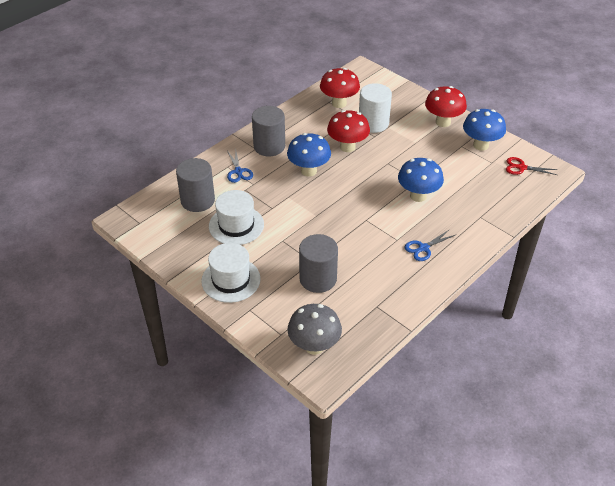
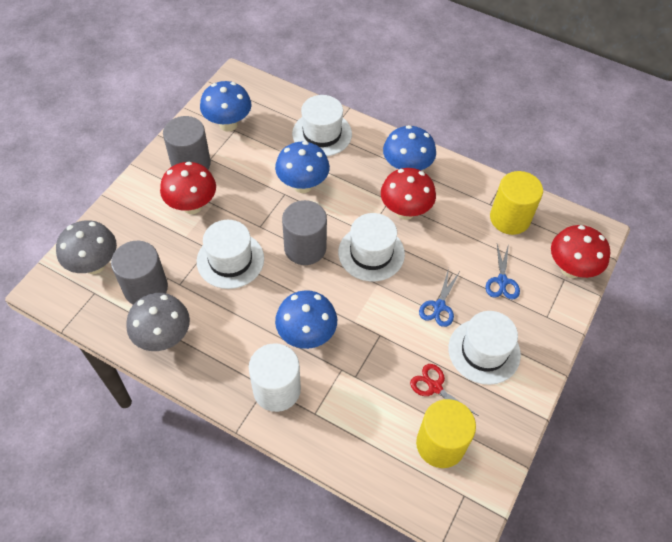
blue mushroom: [287,133,331,176] [398,158,444,202] [463,109,506,151] = 3 -> [200,81,251,132] [275,141,330,193] [275,290,337,349] [383,125,436,171] = 4
grey mushroom: [287,304,342,355] = 1 -> [56,220,117,274] [126,293,190,351] = 2
white hat: [201,243,261,303] [209,190,264,245] = 2 -> [197,220,264,289] [292,95,352,156] [338,213,405,281] [449,311,521,385] = 4
yellow cylinder: none = 0 -> [416,399,476,468] [490,171,543,235] = 2

